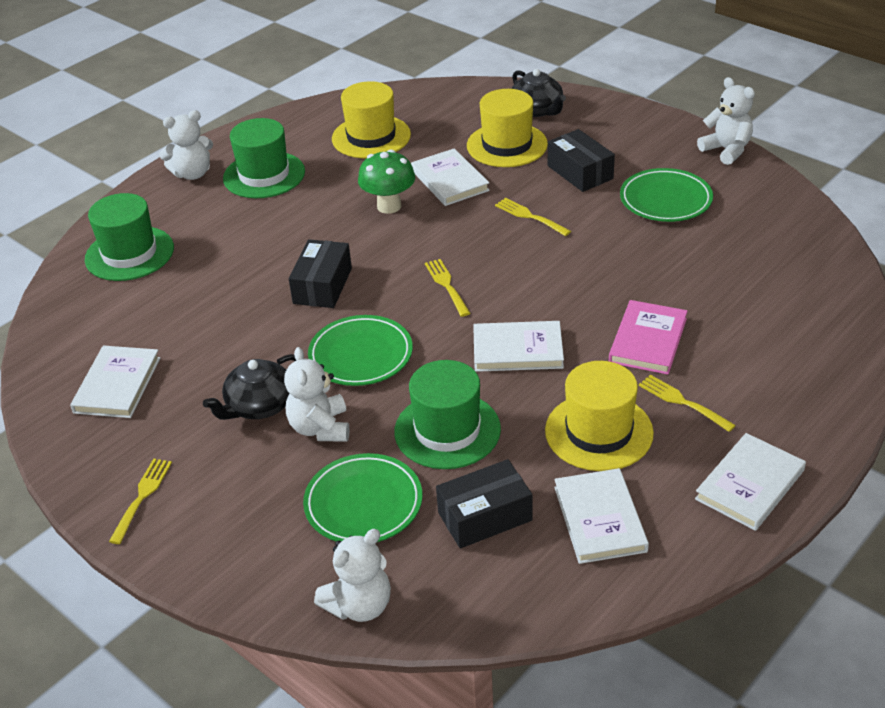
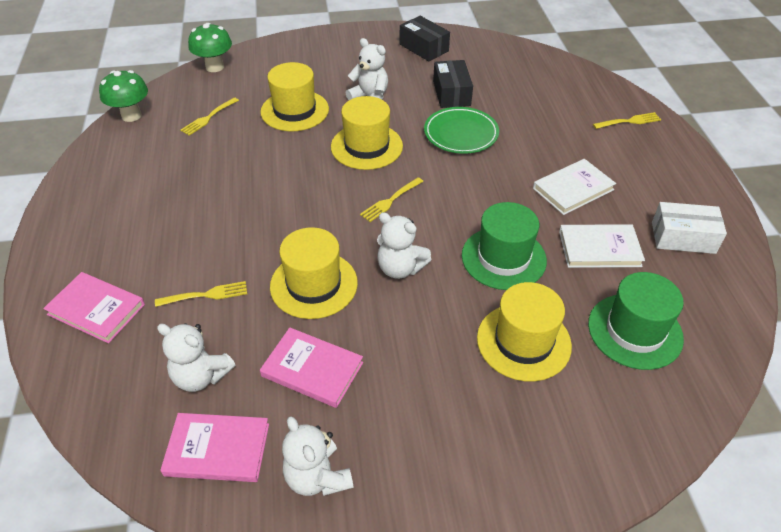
black box: [289,239,352,308] [436,459,532,548] [548,129,615,192] = 3 -> [399,16,450,61] [433,60,473,108] = 2
black teapot: [203,354,296,420] [511,69,566,117] = 2 -> none = 0
green hat: [85,193,174,281] [223,118,305,198] [394,360,501,469] = 3 -> [462,202,547,290] [588,272,684,370] = 2
green mushroom: [358,150,415,214] = 1 -> [99,70,148,122] [188,23,232,72] = 2
green plate: [303,453,422,542] [308,315,413,386] [620,168,713,222] = 3 -> [424,107,499,154] = 1
pink book: [609,300,687,375] = 1 -> [43,272,145,343] [160,413,269,482] [260,328,363,408] = 3
white book: [70,346,160,418] [411,148,490,206] [473,321,564,372] [554,468,649,564] [695,433,806,531] = 5 -> [533,159,616,215] [559,224,645,268] = 2
white box: none = 0 -> [652,202,727,254] = 1
yellow hat: [332,81,411,158] [467,89,548,167] [545,361,654,471] = 3 -> [260,62,329,131] [270,227,358,319] [331,96,403,170] [477,282,572,381] = 4

